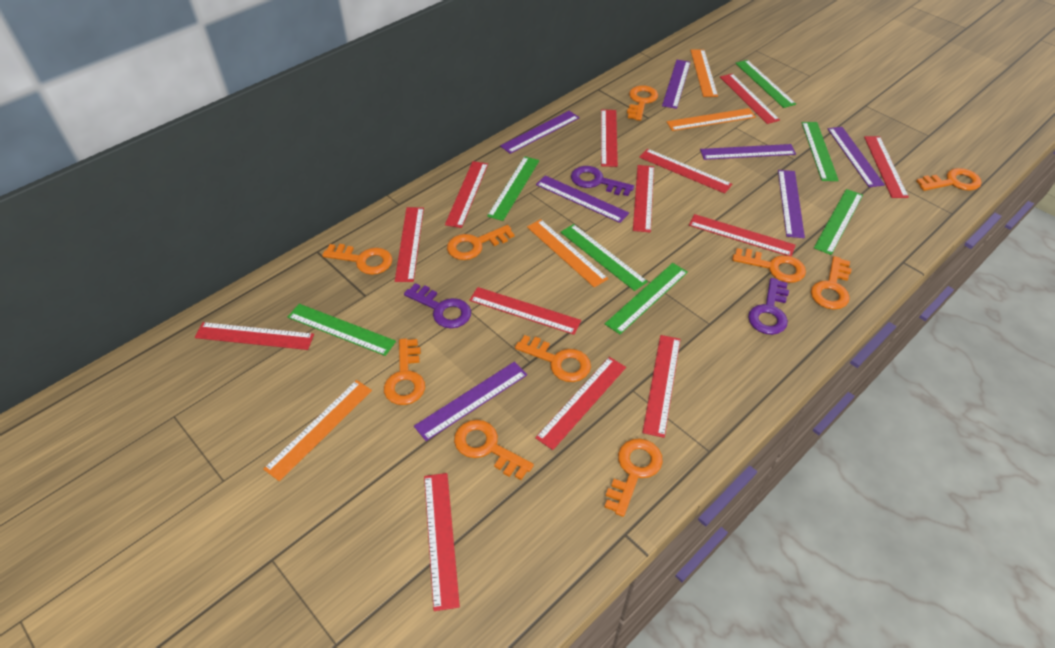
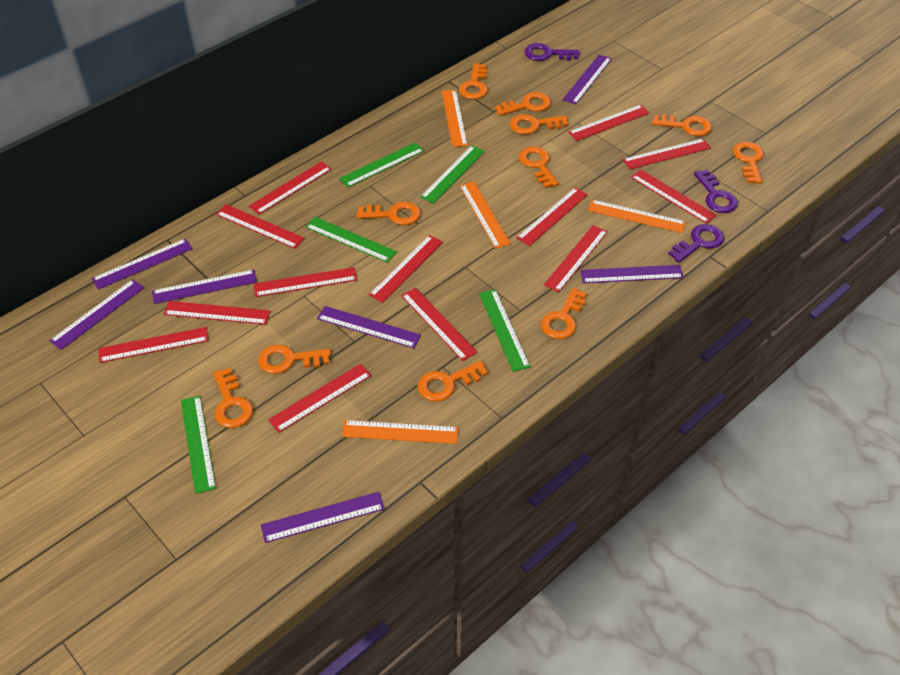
green ruler: [288,304,396,356] [487,156,539,221] [560,224,648,291] [605,263,688,334] [735,60,796,108] [802,122,839,181] [814,189,863,255] = 7 -> [181,396,216,494] [305,217,397,263] [339,142,424,187] [420,145,485,204] [479,289,531,372] = 5
orange key: [322,244,392,275] [384,338,425,405] [447,225,514,260] [454,420,534,480] [515,335,591,382] [605,438,663,517] [627,85,658,121] [732,248,806,283] [811,256,852,310] [916,168,982,191] = 10 -> [213,368,253,428] [258,344,331,374] [356,202,421,225] [418,361,488,402] [459,63,488,99] [495,92,551,116] [510,114,568,135] [519,147,559,188] [541,288,587,339] [652,114,712,136] [733,142,764,184] = 11

